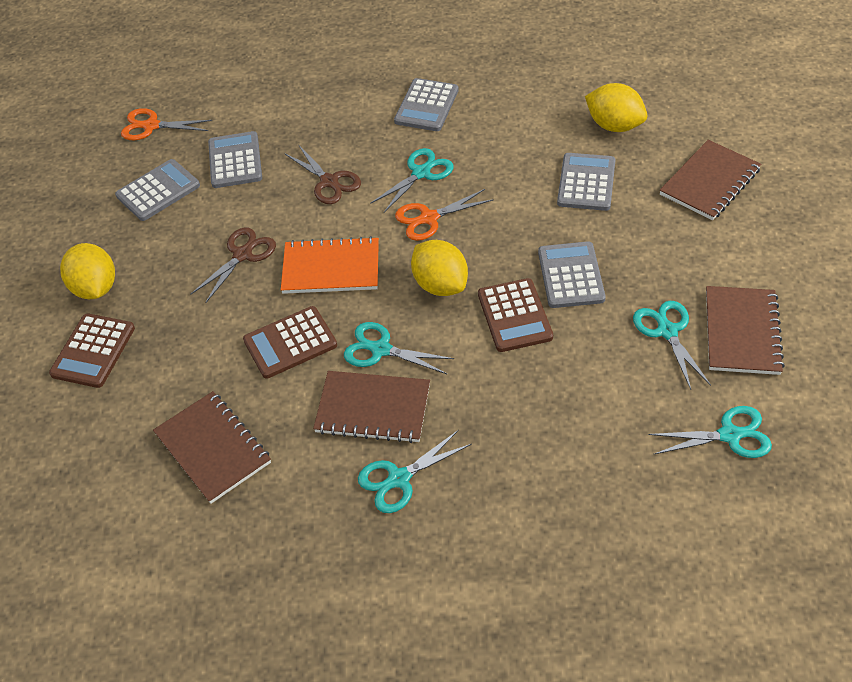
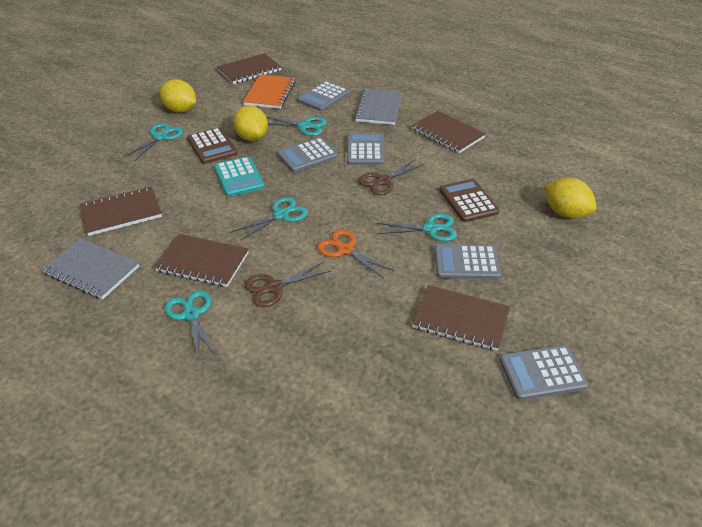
brown calculator: [49,314,135,388] [243,306,337,379] [478,278,553,352] = 3 -> [187,127,238,164] [439,179,499,222] = 2
brown notebook: [153,391,271,504] [313,371,430,443] [660,140,761,220] [706,286,785,375] = 4 -> [80,186,162,236] [154,234,249,287] [217,53,281,84] [412,111,486,153] [413,285,510,351] = 5
grey notebook: none = 0 -> [41,238,139,300] [354,89,402,125] = 2
orange scissors: [121,108,212,140] [395,189,494,241] = 2 -> [317,230,394,279] = 1
turquoise calculator: none = 0 -> [214,157,265,197] = 1

